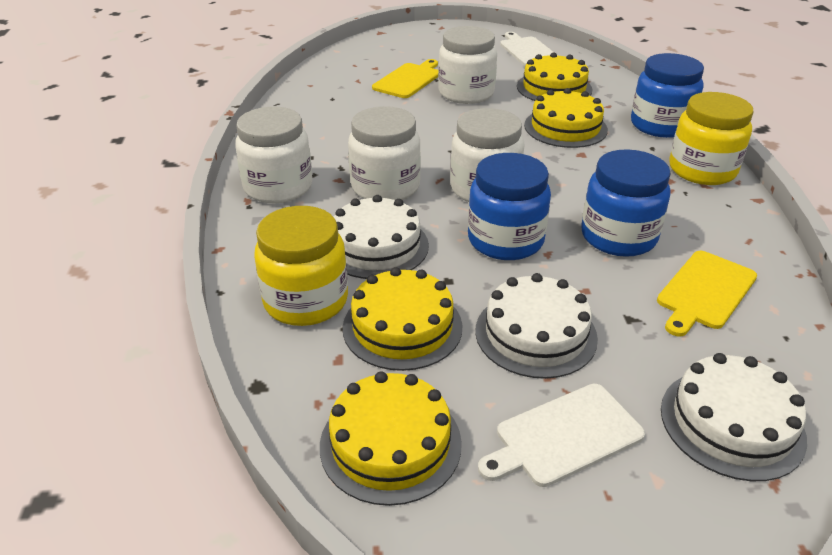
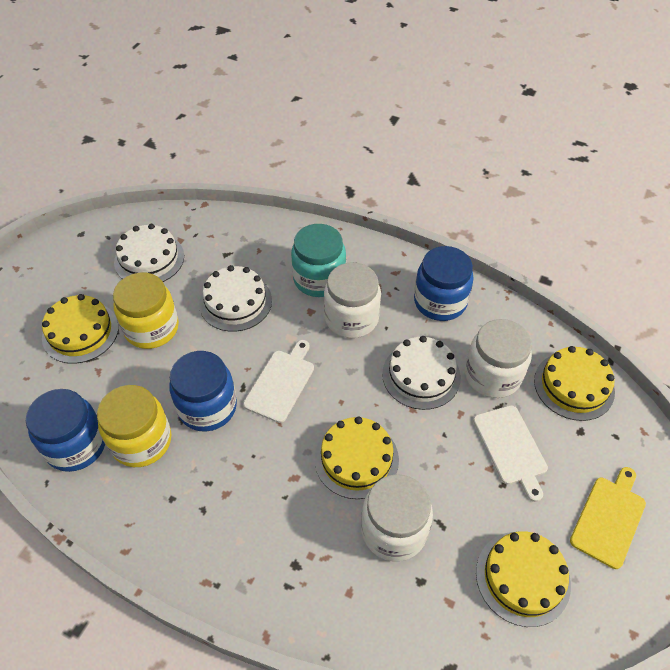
turquoise jar: none = 0 -> [291,224,346,297] = 1
white jar: [235,107,312,203] [348,106,421,200] [438,26,497,104] [450,108,525,202] = 4 -> [324,262,381,338] [361,474,433,561] [465,319,532,398] = 3
yellow cutting board: [372,59,438,98] [657,251,757,337] = 2 -> [570,467,646,569] = 1

